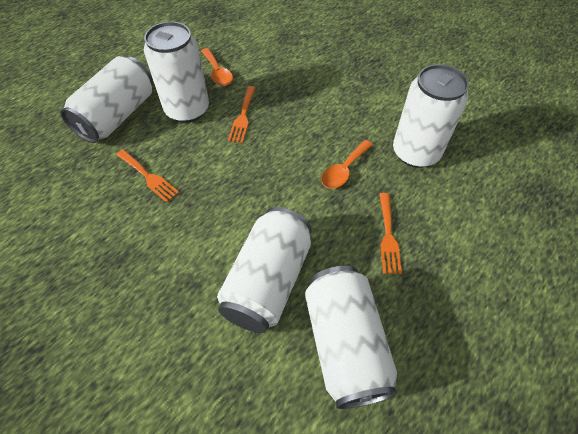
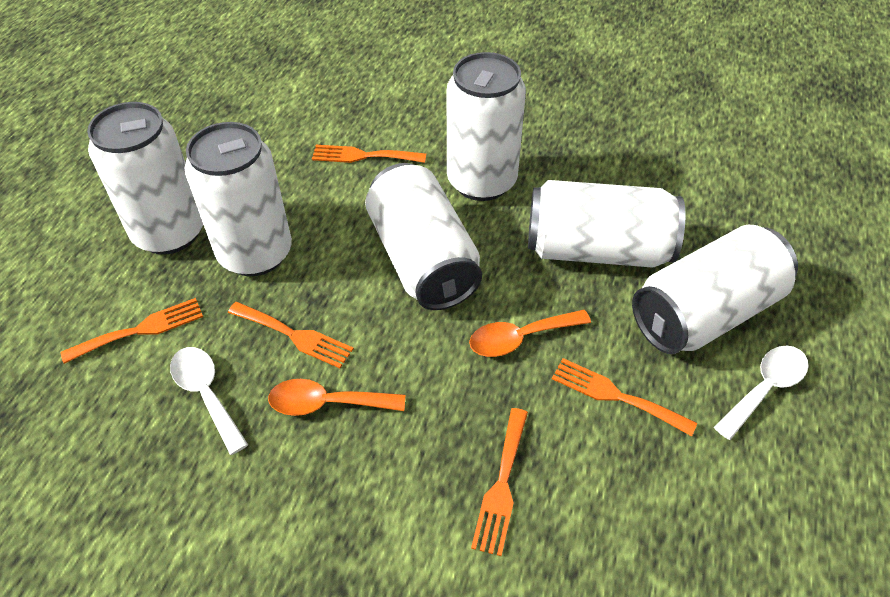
orange fork: [116,149,179,203] [228,86,255,143] [379,193,402,274] = 3 -> [60,298,203,364] [228,302,354,368] [312,145,426,163] [471,408,528,556] [552,358,697,436] = 5
white can: [60,56,153,143] [144,22,209,123] [217,207,312,333] [305,266,397,409] [393,64,469,168] = 5 -> [87,102,203,255] [184,122,292,276] [365,163,482,310] [447,52,526,201] [528,180,686,268] [632,225,798,354] = 6
white spoon: none = 0 -> [170,347,248,455] [714,346,809,440] = 2

